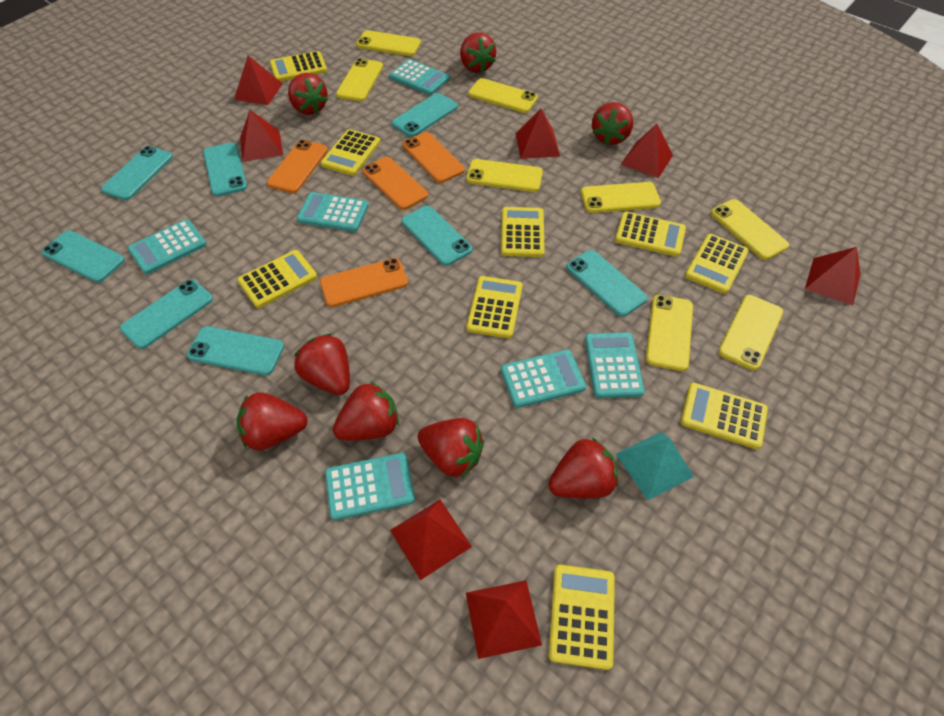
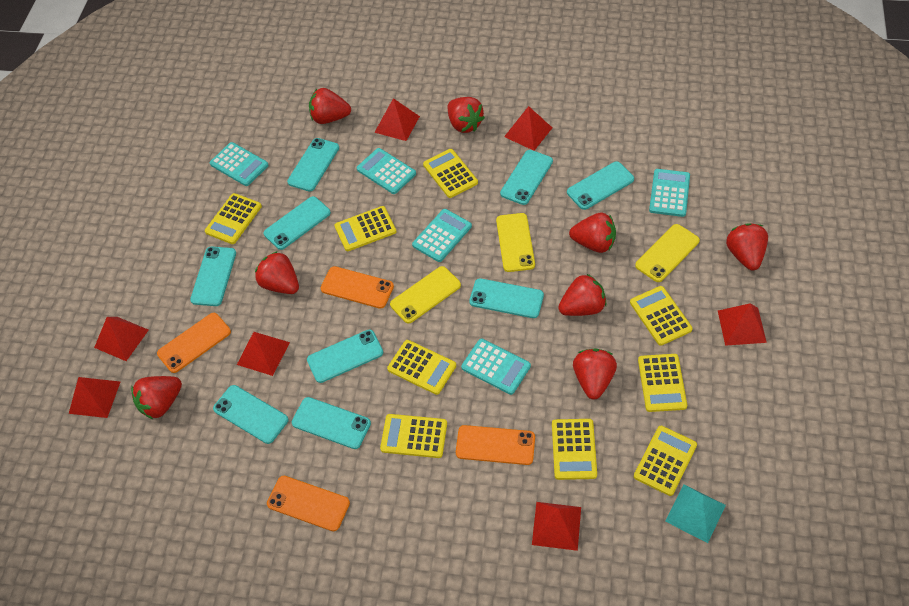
turquoise calculator: [128,219,206,274] [297,192,369,232] [325,453,415,520] [389,59,450,95] [501,349,586,408] [585,332,645,398] = 6 -> [210,142,269,186] [357,148,416,194] [412,209,472,262] [461,339,531,395] [649,169,690,217] = 5
turquoise phone: [42,231,125,283] [101,146,173,200] [120,279,213,349] [187,326,284,376] [203,143,247,196] [392,93,458,137] [401,206,472,266] [566,250,648,317] = 8 -> [190,247,236,306] [213,385,289,444] [264,196,331,250] [287,138,339,192] [292,397,371,449] [307,330,383,383] [469,278,544,318] [500,150,553,205] [567,161,634,210] = 9
yellow phone: [336,58,383,101] [356,30,421,56] [466,159,543,192] [468,78,538,113] [581,182,661,213] [646,295,693,371] [711,199,789,260] [718,295,783,370] = 8 -> [390,266,461,323] [496,213,535,272] [635,224,700,282] = 3

